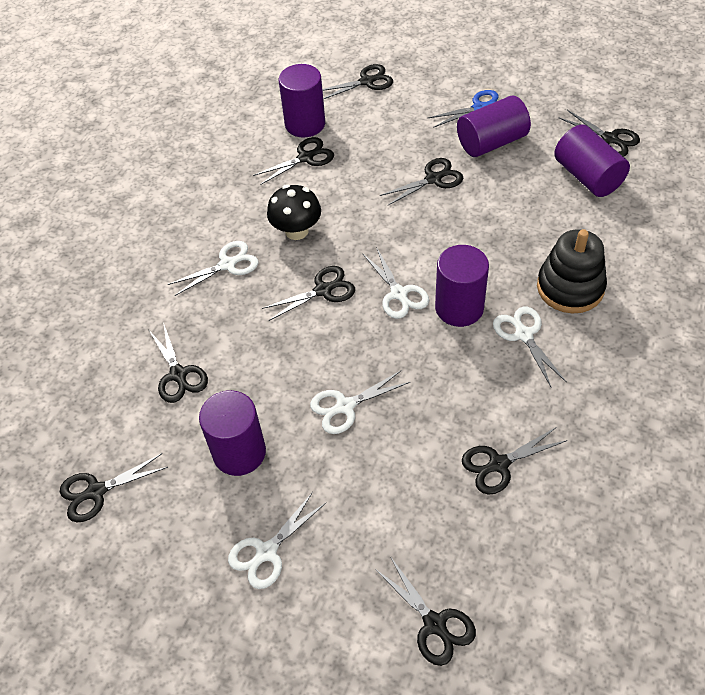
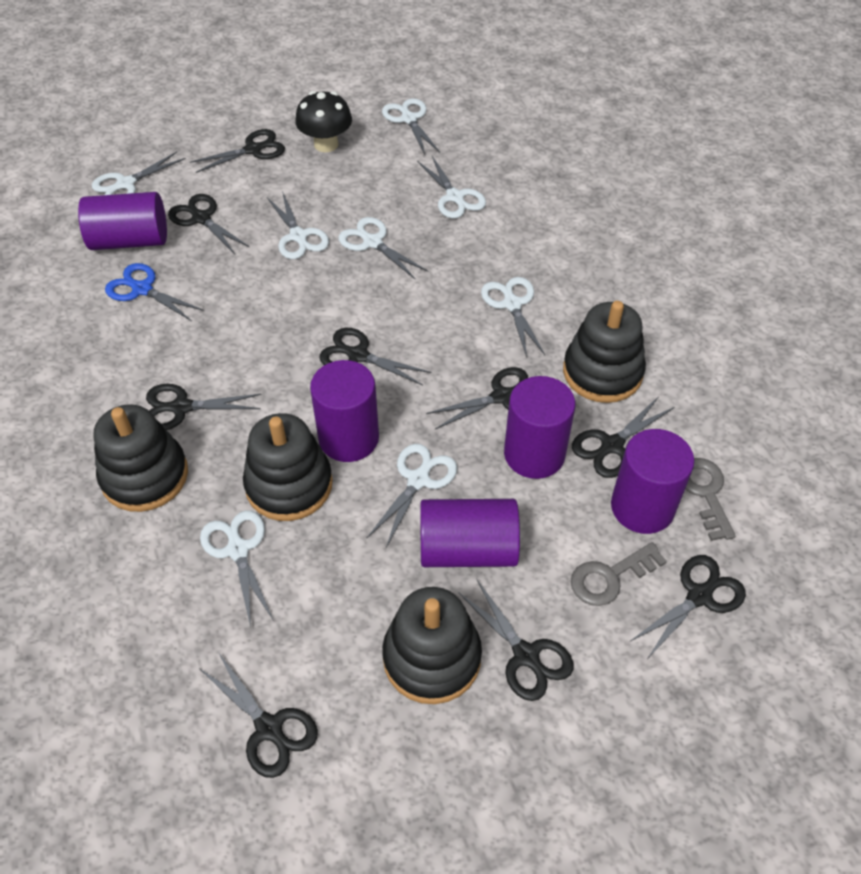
black stacking toy: [537,229,607,314] = 1 -> [93,404,188,512] [243,413,333,521] [382,587,482,704] [563,301,646,403] = 4
grey key: none = 0 -> [571,542,667,606] [685,458,735,541] = 2
white scissors: [168,241,259,296] [228,492,326,589] [310,370,410,434] [362,247,429,319] [493,307,567,387] = 5 -> [92,152,186,195] [200,510,274,628] [267,191,329,259] [339,217,428,280] [366,444,457,548] [382,98,440,154] [417,156,486,219] [481,277,545,357] = 8

